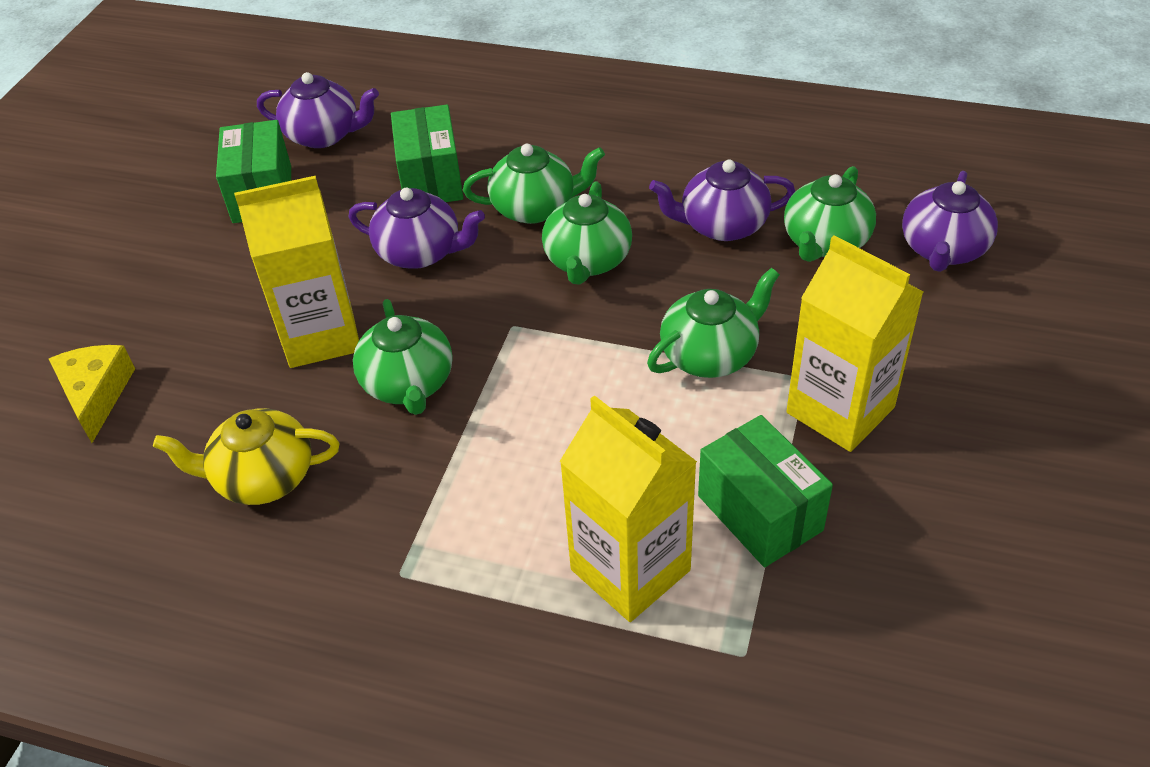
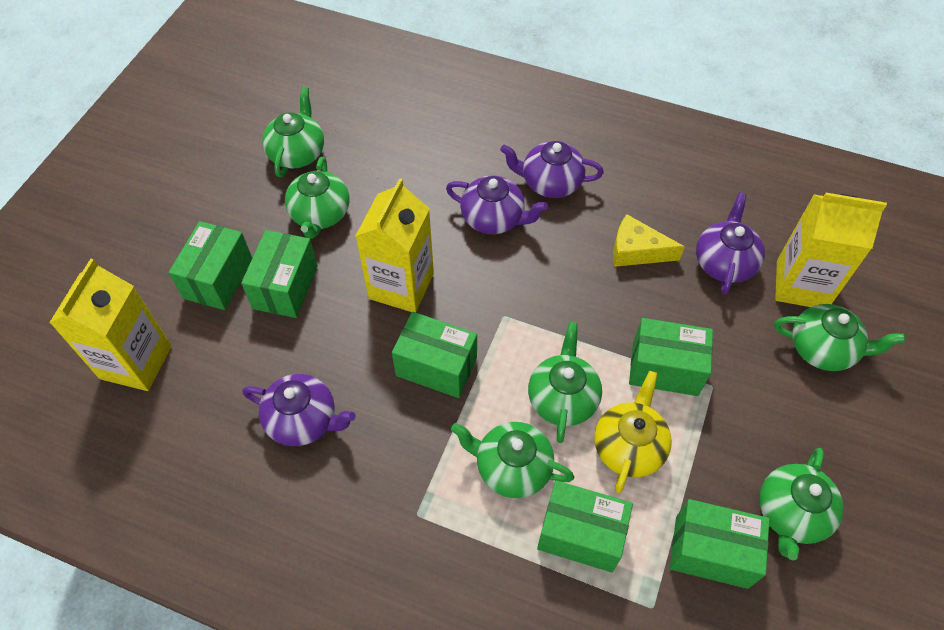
green box: [216,120,291,223] [391,105,463,202] [698,415,833,567] = 3 -> [168,221,252,310] [241,230,318,318] [392,312,477,398] [537,480,633,572] [629,318,713,396] [670,499,770,589] = 6
green teapot: [353,299,452,415] [463,144,605,224] [542,181,632,285] [647,268,780,378] [784,166,876,262] = 5 -> [262,87,324,177] [285,157,349,239] [451,422,574,498] [528,322,602,443] [759,448,844,560] [774,304,905,371] = 6

